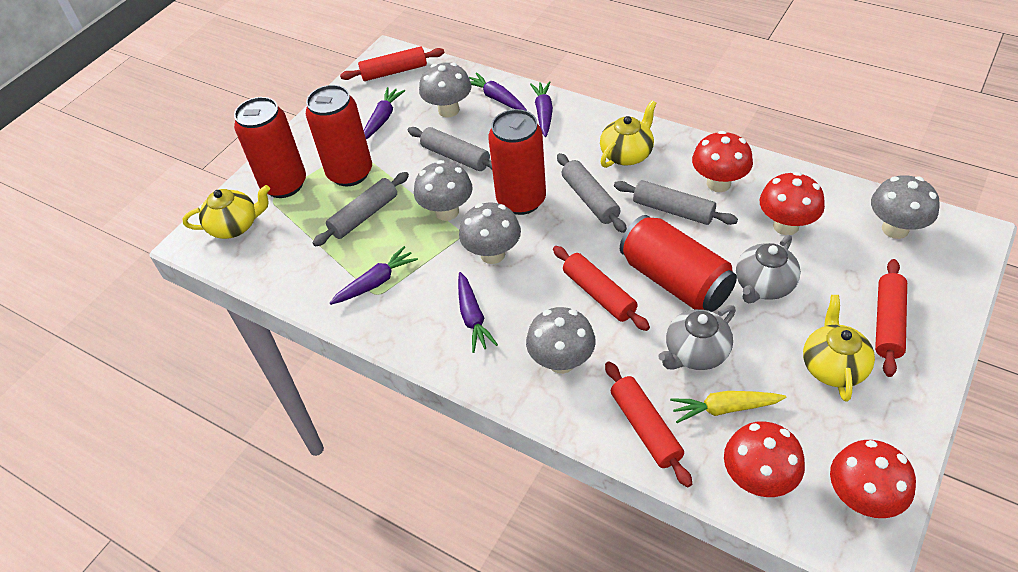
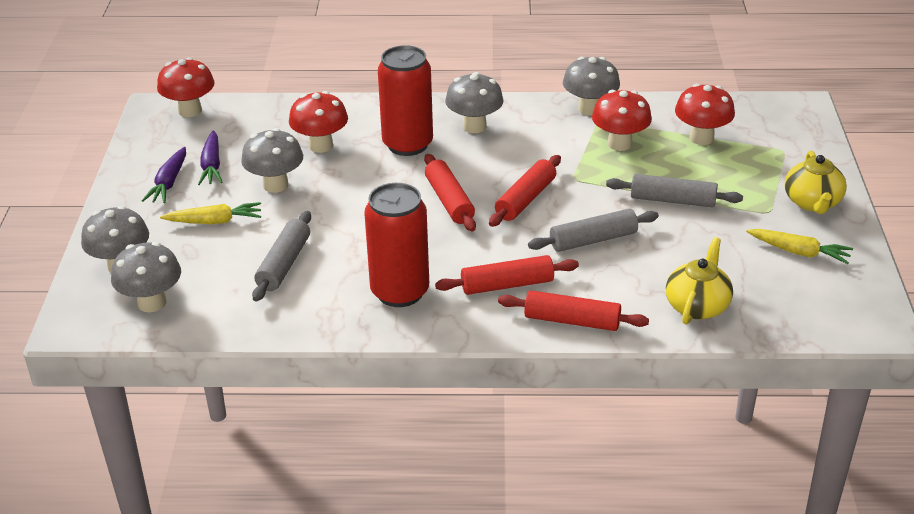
grey rolling pin: [313,172,409,247] [408,127,492,171] [557,153,627,233] [614,180,738,225] = 4 -> [252,211,311,301] [528,209,659,252] [606,174,743,208] = 3
grey teapot: [658,305,736,370] [736,235,801,303] = 2 -> none = 0
purple carrot: [330,246,418,305] [364,87,405,139] [458,272,498,353] [469,72,527,111] [530,81,553,137] = 5 -> [142,147,186,203] [198,130,223,185] = 2
red can: [234,97,306,198] [306,85,372,186] [488,109,546,215] [620,215,737,312] = 4 -> [364,183,429,307] [378,45,433,156] = 2
yellow carrot: [670,391,786,423] = 1 -> [160,202,261,224] [746,229,853,264] = 2
yellow teapot: [182,185,270,239] [600,100,656,168] [803,295,875,402] = 3 -> [666,237,733,325] [785,150,847,214] = 2

